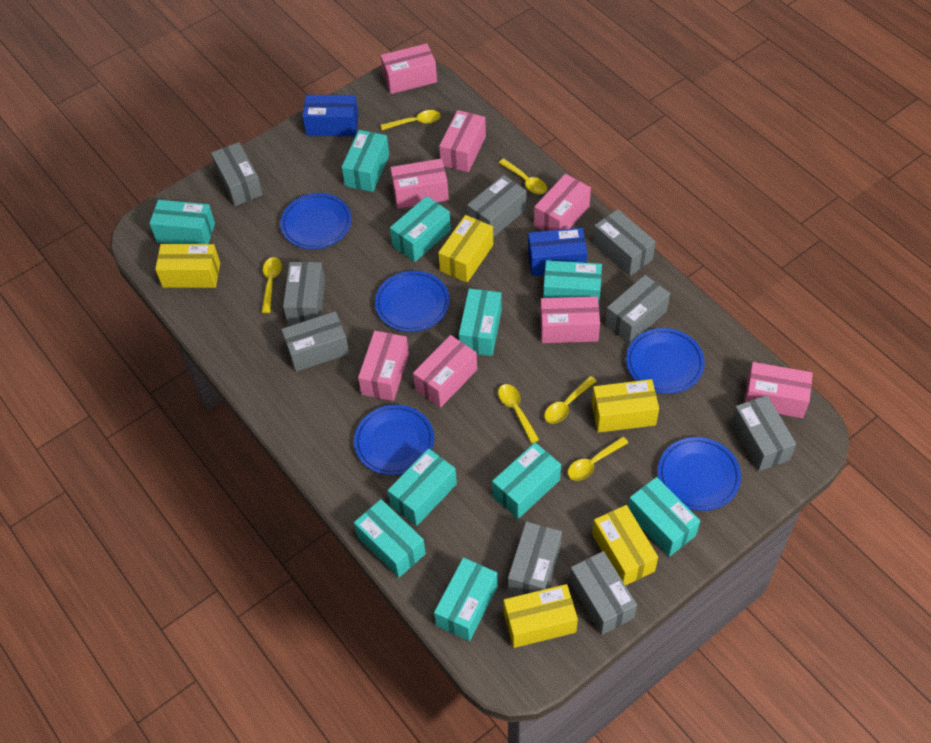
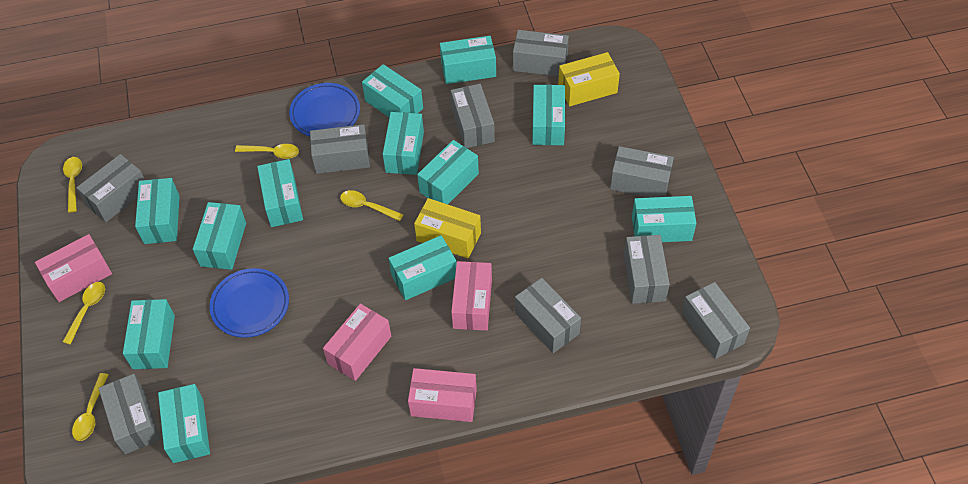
blue box: [302,95,359,136] [528,228,587,276] = 2 -> none = 0
blue plate: [280,193,352,249] [354,405,434,475] [375,271,450,332] [626,328,705,394] [658,437,741,511] = 5 -> [209,268,289,338] [289,83,360,136] = 2
pink box: [358,331,409,401] [381,43,437,94] [390,158,449,209] [413,335,477,408] [439,110,486,172] [534,174,591,231] [540,296,600,343] [744,362,813,418] = 8 -> [35,234,112,302] [323,304,391,381] [408,368,477,422] [451,261,492,331] = 4
turquoise box: [149,200,215,244] [342,130,389,192] [354,499,426,578] [387,448,457,526] [390,196,451,262] [434,557,498,641] [459,288,502,356] [492,442,561,519] [543,260,602,304] [628,477,700,557] = 10 -> [123,299,175,369] [135,178,180,244] [158,384,210,463] [193,202,246,270] [257,159,303,227] [362,64,423,117] [383,112,424,175] [389,235,456,300] [417,140,479,204] [440,36,496,84] [532,85,565,145] [632,196,696,242] = 12
yellow box: [155,244,220,288] [438,215,493,283] [503,584,578,648] [592,379,659,433] [592,505,658,585] = 5 -> [414,198,481,258] [558,52,620,106] = 2
yellow spoon: [262,257,282,313] [381,110,441,130] [498,384,539,444] [499,158,547,194] [544,376,597,424] [568,436,628,481] = 6 -> [63,157,82,212] [63,282,105,345] [72,373,109,441] [235,144,299,159] [340,190,404,221] = 5

